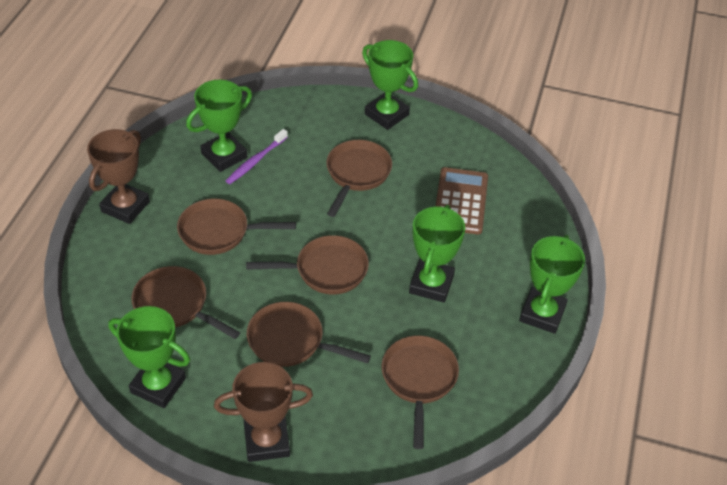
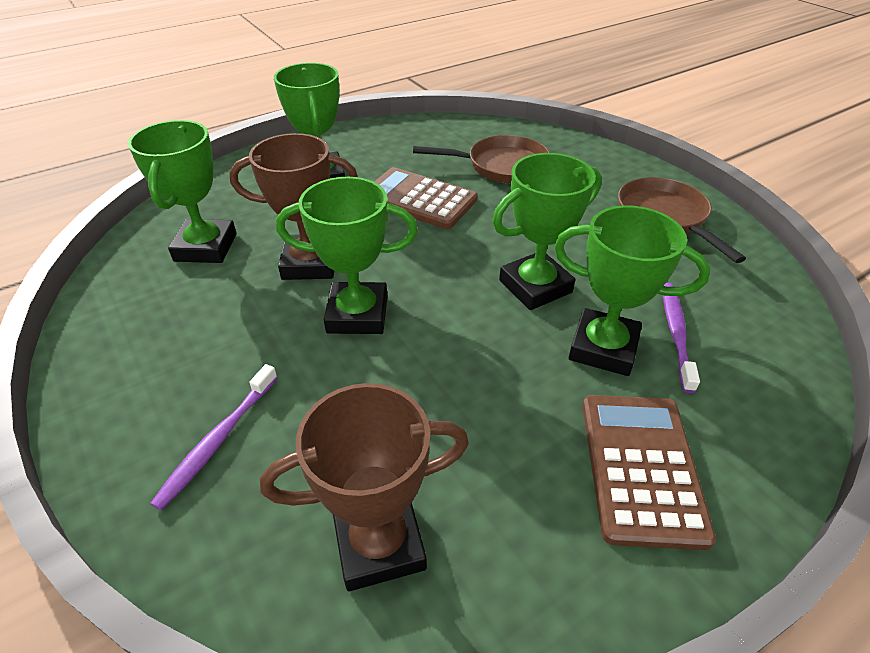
brown calculator: [435,167,488,235] = 1 -> [374,167,478,229] [582,395,716,550] = 2
brown pan: [132,266,240,339] [177,199,296,255] [246,235,369,294] [247,302,371,367] [326,140,392,217] [382,336,459,449] = 6 -> [413,135,550,183] [618,177,746,263] = 2
purple toothbrush: [226,129,288,184] = 1 -> [150,364,278,510] [663,283,700,393] = 2

